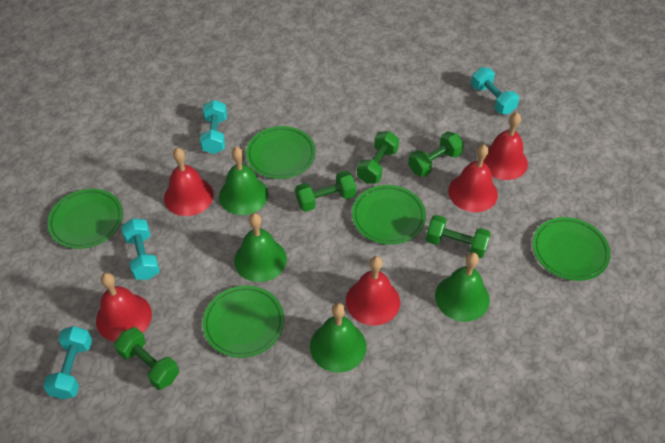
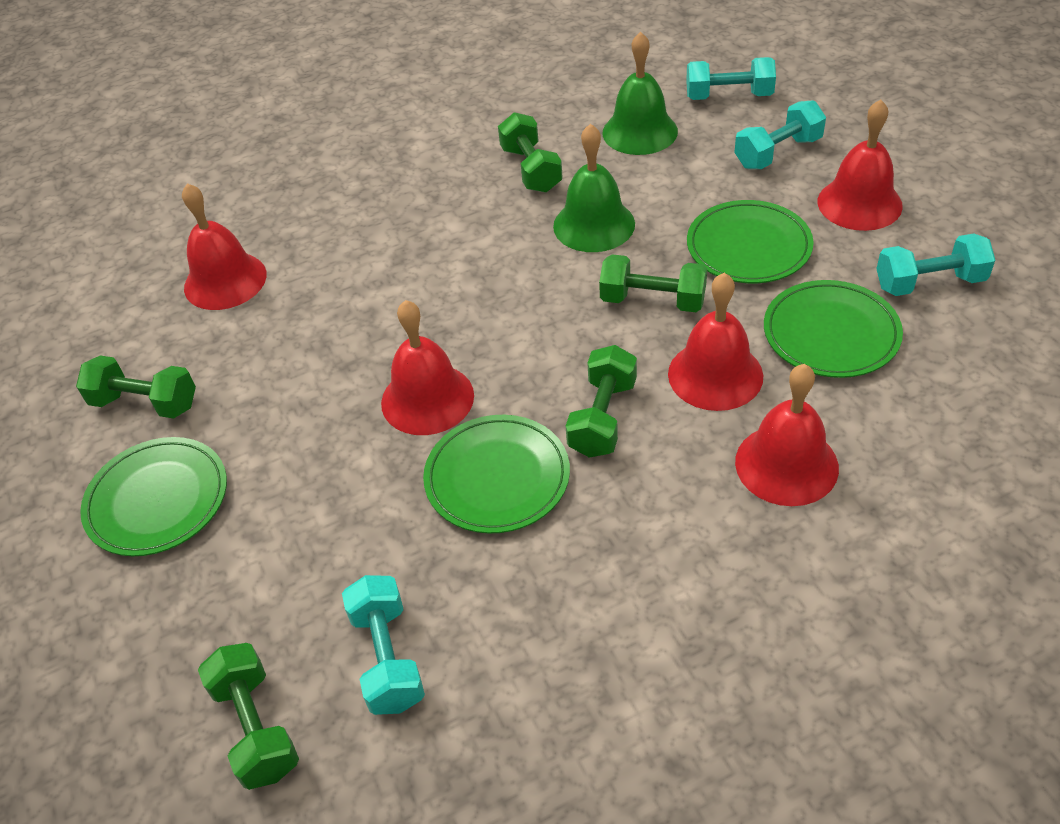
green bell: [219,147,268,215] [234,213,287,282] [310,303,367,373] [435,252,490,322] = 4 -> [553,123,635,252] [603,32,678,155] = 2
green plate: [47,189,123,249] [203,286,284,358] [246,126,316,179] [352,185,426,245] [533,217,611,281] = 5 -> [80,437,227,556] [423,415,570,533] [687,200,814,283] [764,280,903,378] = 4

